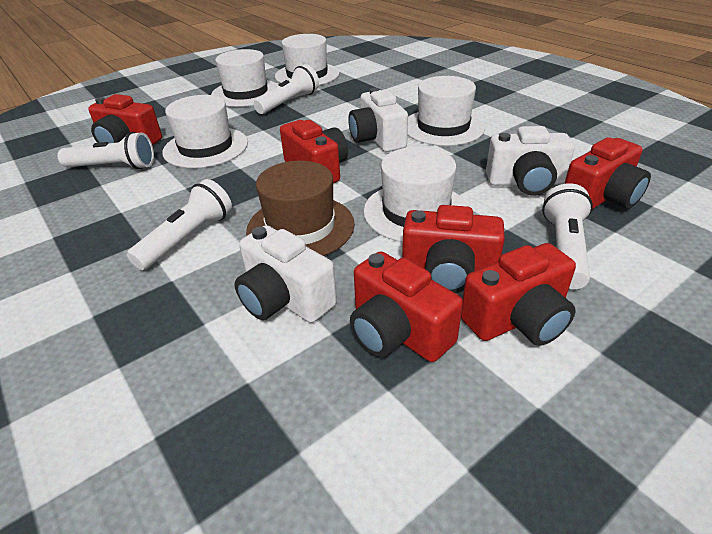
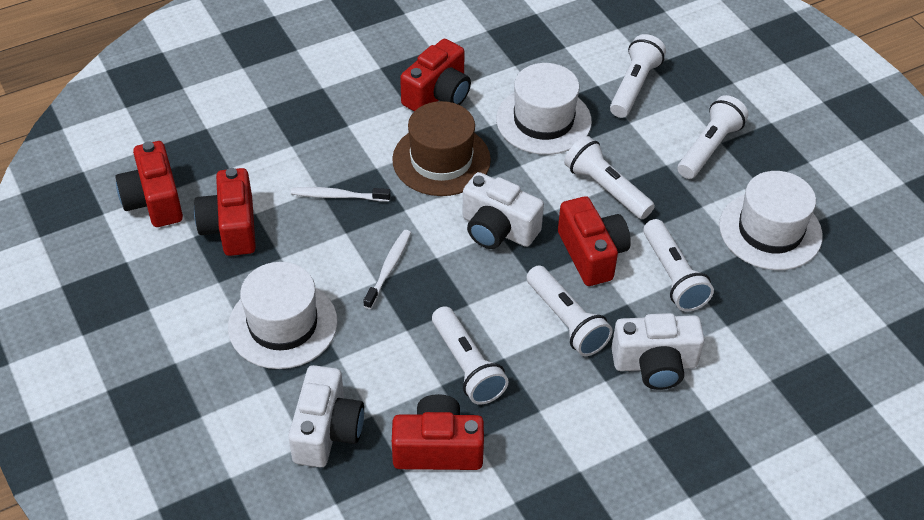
red camera: [88,94,162,146] [280,120,348,183] [350,251,463,362] [402,205,505,293] [461,243,576,346] [564,137,651,209] = 6 -> [115,141,183,227] [194,168,256,256] [392,394,484,470] [400,39,471,111] [558,196,631,286] = 5
white flashlight: [57,132,154,169] [127,179,232,270] [253,64,319,114] [542,183,593,289] = 4 -> [432,306,509,405] [526,265,613,356] [564,136,655,219] [610,34,666,118] [643,219,714,311] [678,95,748,179] = 6
white hat: [162,95,248,168] [211,49,279,107] [275,34,340,85] [363,147,468,242] [408,76,485,146] = 5 -> [228,262,338,369] [496,63,592,155] [719,171,823,270] = 3
white toothbrush: none = 0 -> [291,187,390,201] [363,230,411,309] = 2

